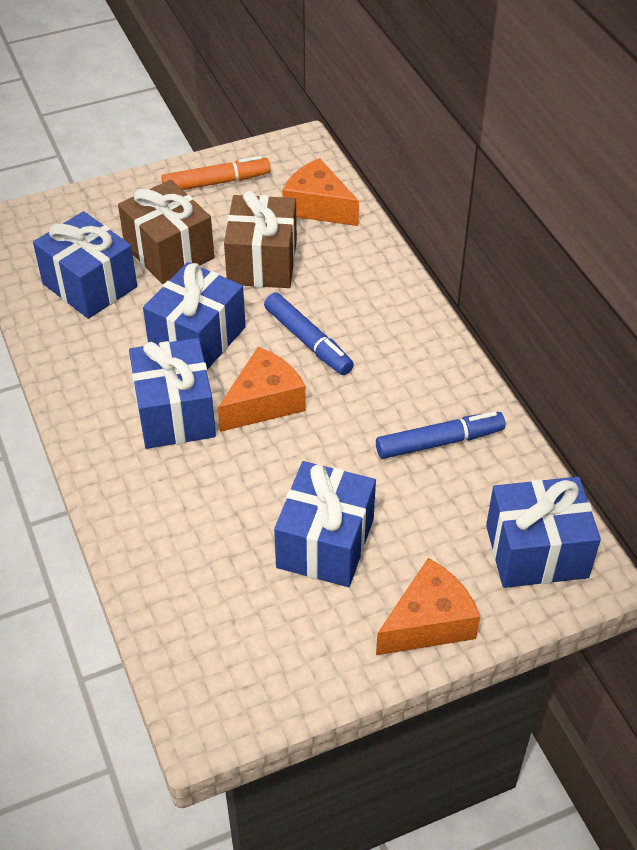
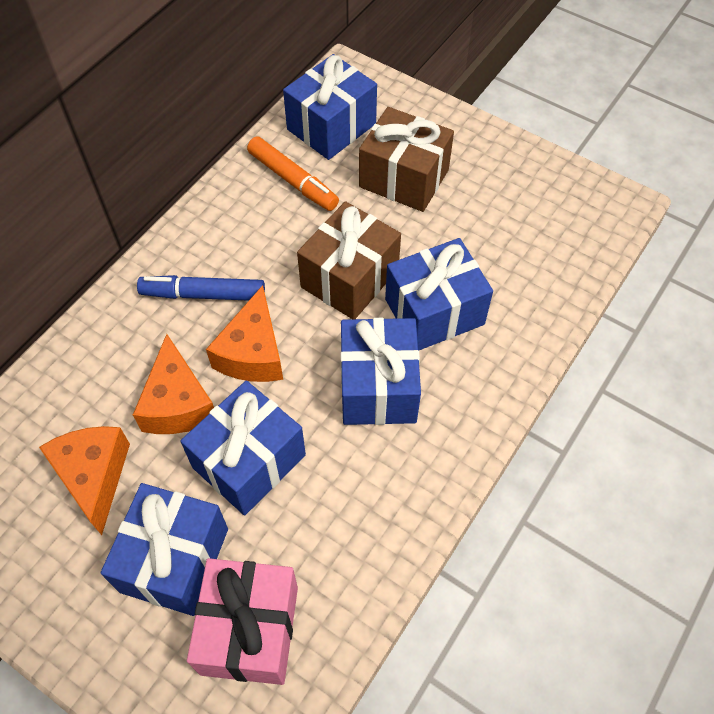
blue marker: [264,293,354,375] [376,411,505,459] = 2 -> [137,275,265,301] = 1
pink gift: none = 0 -> [187,558,298,685] = 1

